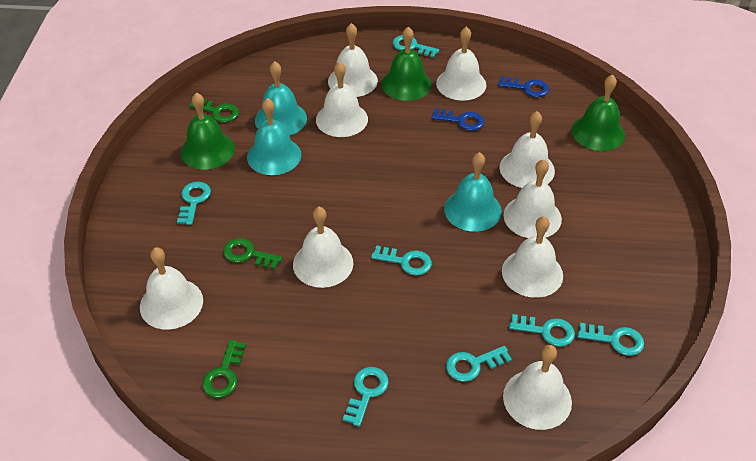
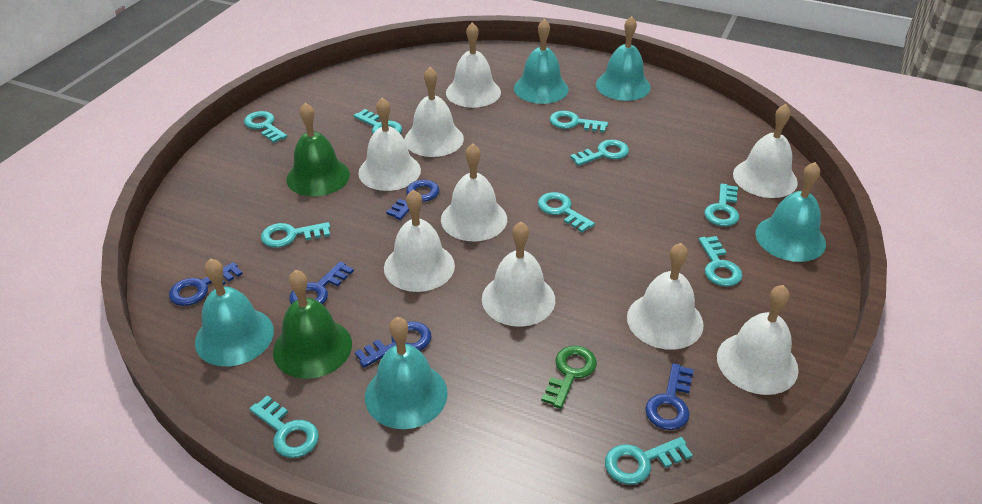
blue key: [432,109,485,131] [498,76,549,97] = 2 -> [169,262,243,306] [289,262,354,305] [355,322,431,368] [386,180,439,220] [645,363,694,430] = 5
green bell: [180,93,235,170] [382,27,432,101] [571,75,625,151] = 3 -> [273,270,352,379] [286,103,350,196] = 2
green key: [190,99,239,122] [202,340,246,398] [223,238,282,269] = 3 -> [541,345,597,409] = 1
turquoise bell: [247,98,301,175] [255,61,307,135] [444,152,502,232] = 3 -> [195,258,274,366] [365,317,448,429] [514,19,569,104] [596,16,651,101] [755,162,826,262] = 5
turquoise key: [177,182,211,225] [343,367,389,427] [371,246,432,276] [392,35,439,58] [446,346,512,382] [509,314,575,347] [577,323,644,356] = 7 -> [244,111,287,143] [249,395,319,458] [261,222,330,248] [353,109,402,134] [538,192,595,232] [550,111,608,133] [570,139,629,166] [605,437,693,485] [698,236,742,287] [704,183,739,226] = 10

